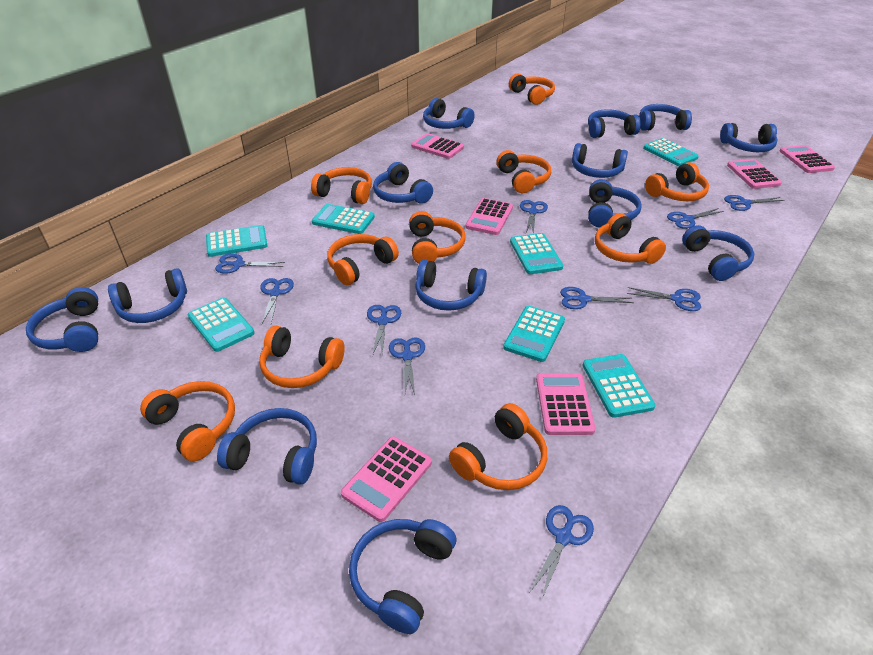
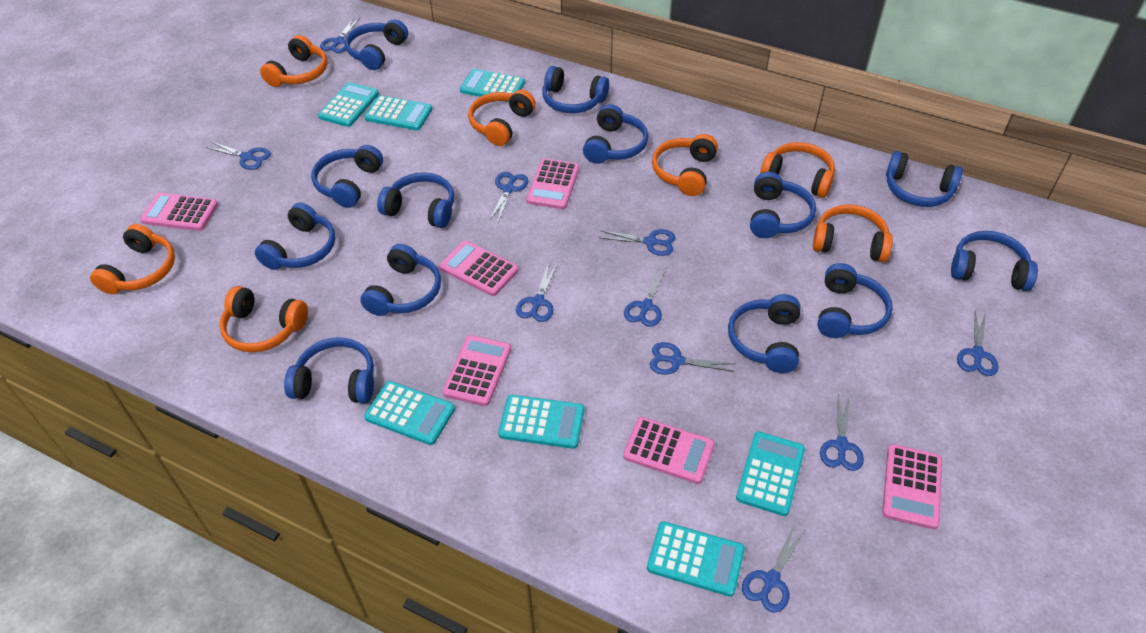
orange headphones: [140,381,235,461] [259,326,345,388] [311,167,372,204] [327,234,399,285] [409,211,466,263] [449,403,547,490] [496,150,551,193] [509,74,555,105] [595,213,666,264] [645,162,709,201] = 10 -> [90,224,175,294] [219,286,308,352] [260,35,327,87] [468,90,536,146] [652,134,718,196] [760,142,835,198] [813,204,893,262] = 7

